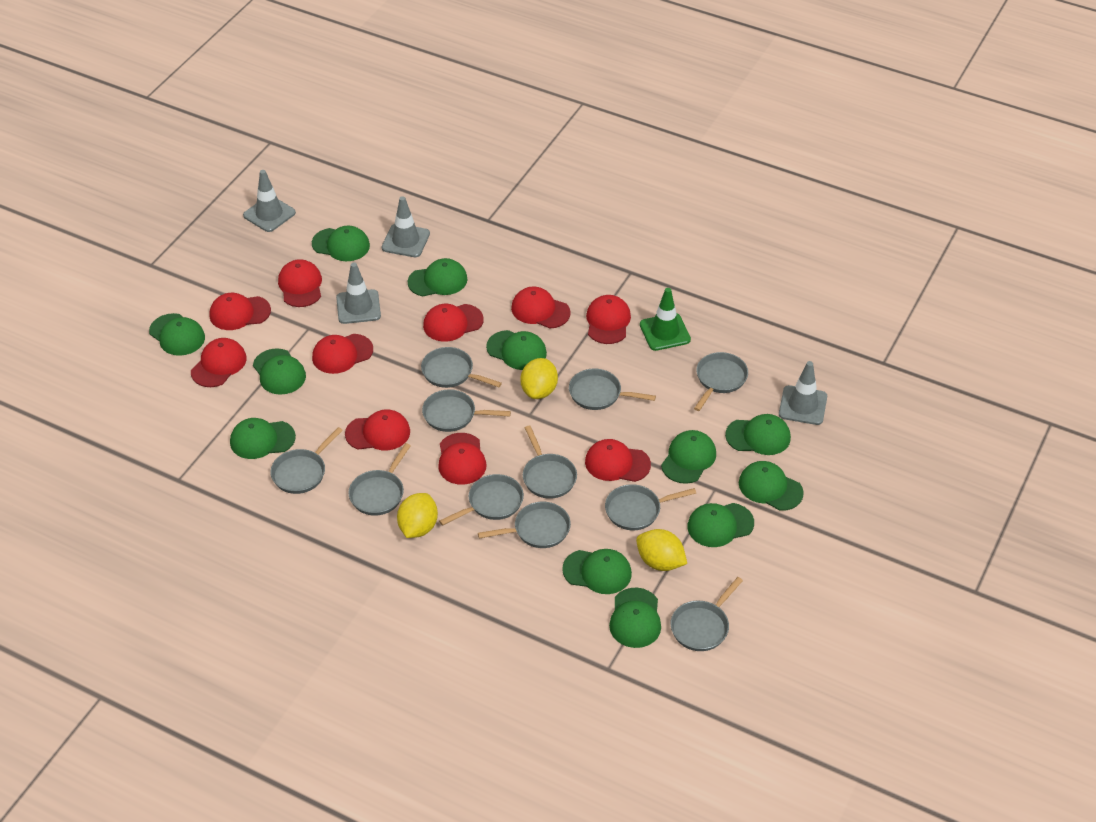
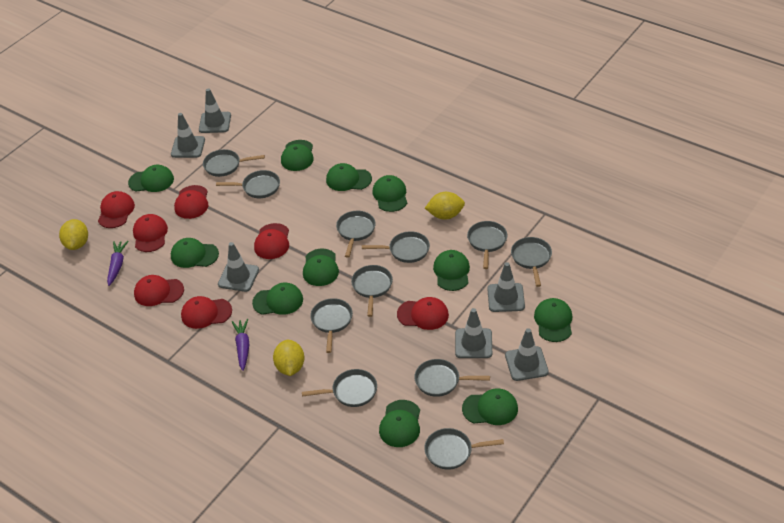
green cap: [149,313,205,356] [230,418,296,459] [253,348,306,395] [312,225,370,261] [408,258,468,297] [486,330,547,370] [562,549,632,594] [609,588,661,648] [661,430,716,484] [687,503,754,547] [725,414,791,455] [739,461,804,511] = 12 -> [128,165,174,192] [171,238,219,268] [252,283,303,315] [281,140,314,171] [303,249,339,286] [326,163,372,191] [372,175,407,212] [379,400,420,447] [433,250,470,291] [462,388,518,425] [534,298,572,342] = 11
green traffic cone: [640,288,691,351] = 1 -> none = 0
grey traffic cone: [243,170,296,232] [336,262,381,324] [382,196,430,257] [779,361,827,425] = 4 -> [171,113,205,158] [199,88,231,133] [218,242,259,292] [455,308,492,358] [487,262,525,312] [505,328,549,381] = 6
purple carrot: none = 0 -> [107,241,129,286] [232,319,249,371] = 2
red cap: [191,338,247,387] [209,293,271,330] [278,259,322,307] [312,334,373,374] [345,409,410,450] [423,304,484,342] [438,433,486,485] [511,286,571,328] [585,439,651,482] [586,295,631,344] = 10 -> [98,191,135,228] [133,214,168,252] [134,275,184,306] [174,185,208,219] [181,296,232,329] [254,223,289,259] [397,297,449,330] = 7

